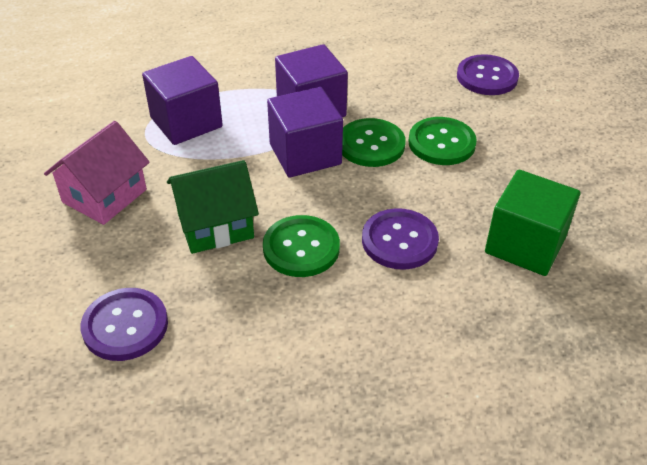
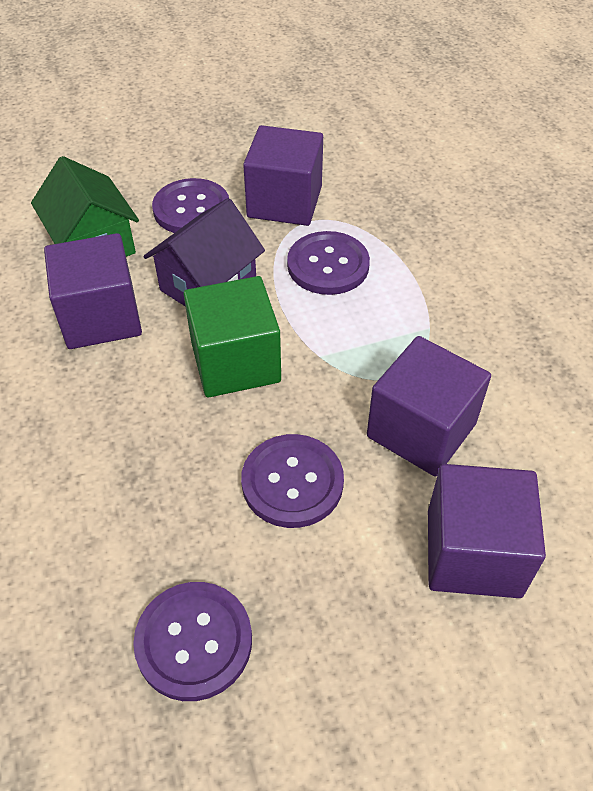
green button: [263,215,340,277] [342,118,406,167] [408,117,477,165] = 3 -> none = 0
pink house: [44,121,150,225] = 1 -> none = 0
purple button: [81,288,168,361] [362,208,439,270] [457,54,519,95] = 3 -> [133,582,252,701] [152,178,229,233] [241,434,344,528] [287,231,370,295] = 4
purple cube: [142,56,223,145] [267,87,343,178] [275,44,348,117] = 3 -> [44,233,142,349] [243,125,323,226] [367,336,491,476] [428,464,546,598] = 4
purple house: none = 0 -> [143,198,265,306] = 1

